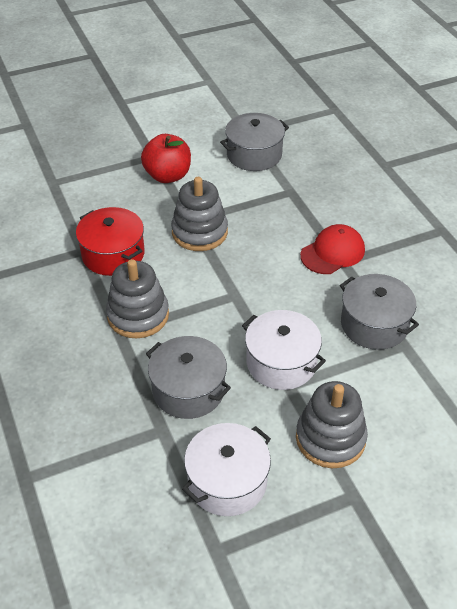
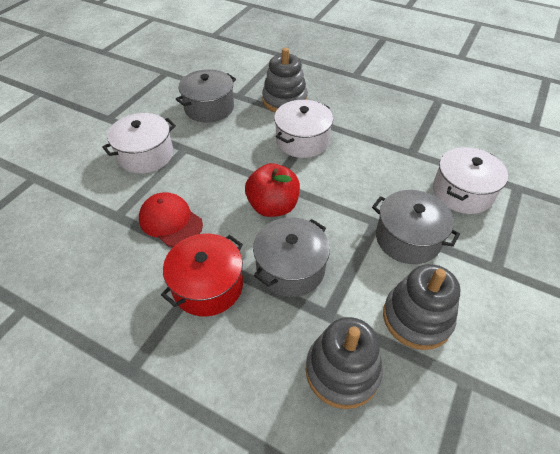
white pot: [182,423,271,516] [242,310,326,390] = 2 -> [102,113,176,174] [274,100,333,158] [433,147,508,214] = 3

